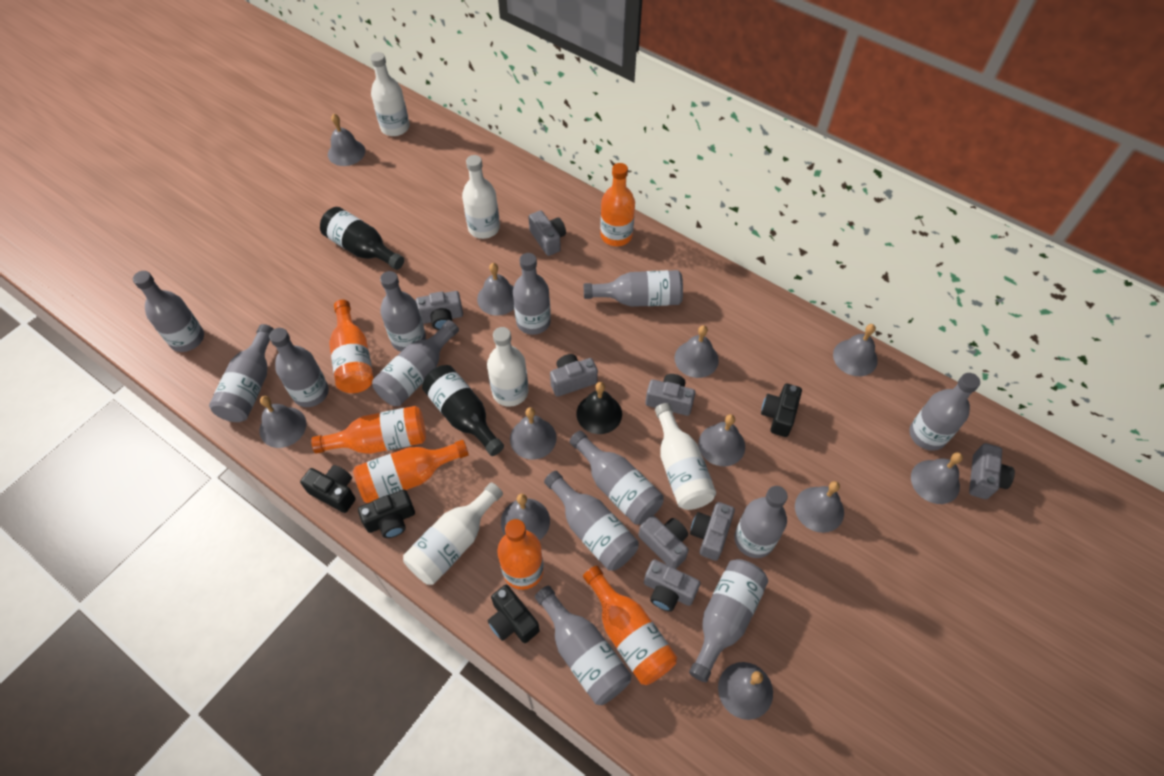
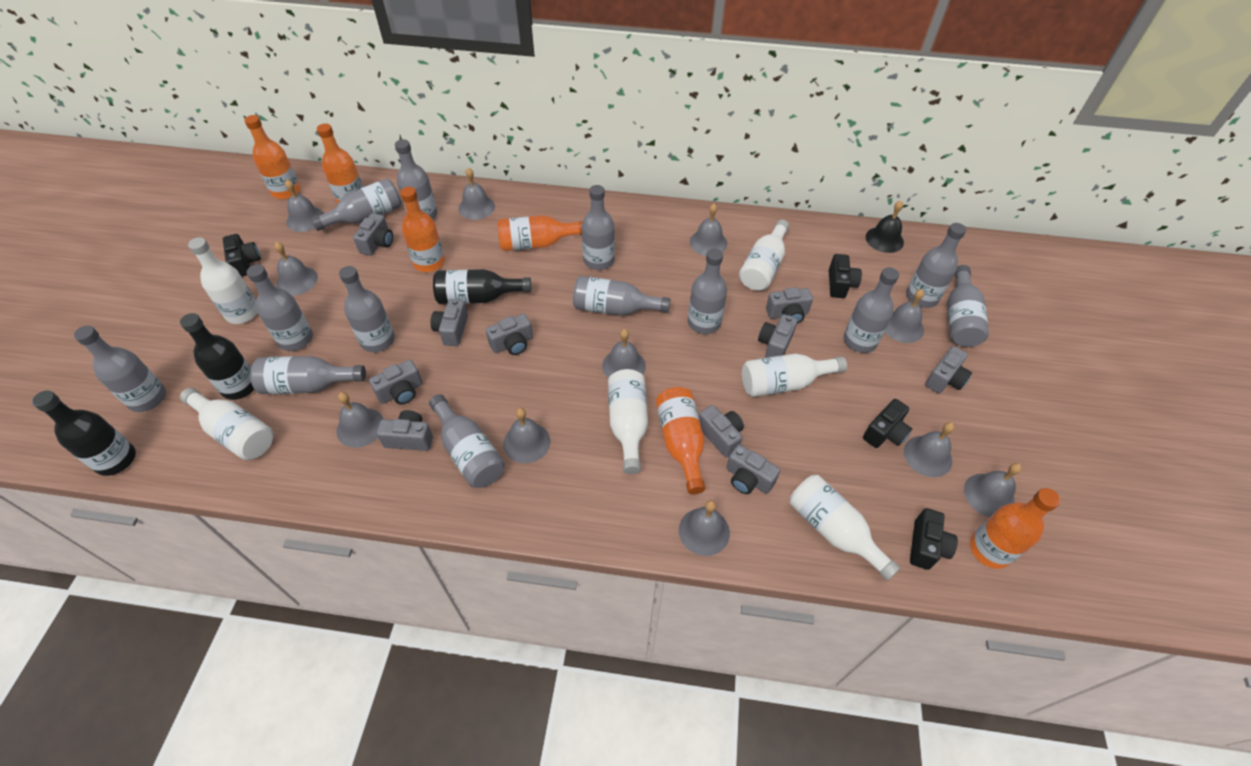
black bottle: [320,207,404,270] [422,365,504,456] = 2 -> [32,390,136,476] [180,313,254,400] [433,269,531,304] = 3
grey camera: [416,291,463,330] [529,210,566,256] [550,354,598,397] [638,515,688,569] [644,559,700,612] [645,374,695,416] [690,502,735,561] [969,443,1015,499] = 8 -> [353,213,393,256] [369,360,423,404] [377,410,433,451] [430,299,468,346] [486,313,533,355] [699,405,744,458] [726,444,780,494] [758,314,797,358] [766,287,813,324] [925,346,972,394] = 10
white bottle: [370,52,410,136] [403,482,503,585] [462,155,500,239] [487,327,528,407] [655,403,716,510] = 5 -> [180,388,273,460] [188,237,258,324] [608,369,648,474] [739,219,789,291] [742,354,847,397] [789,475,901,581] = 6

